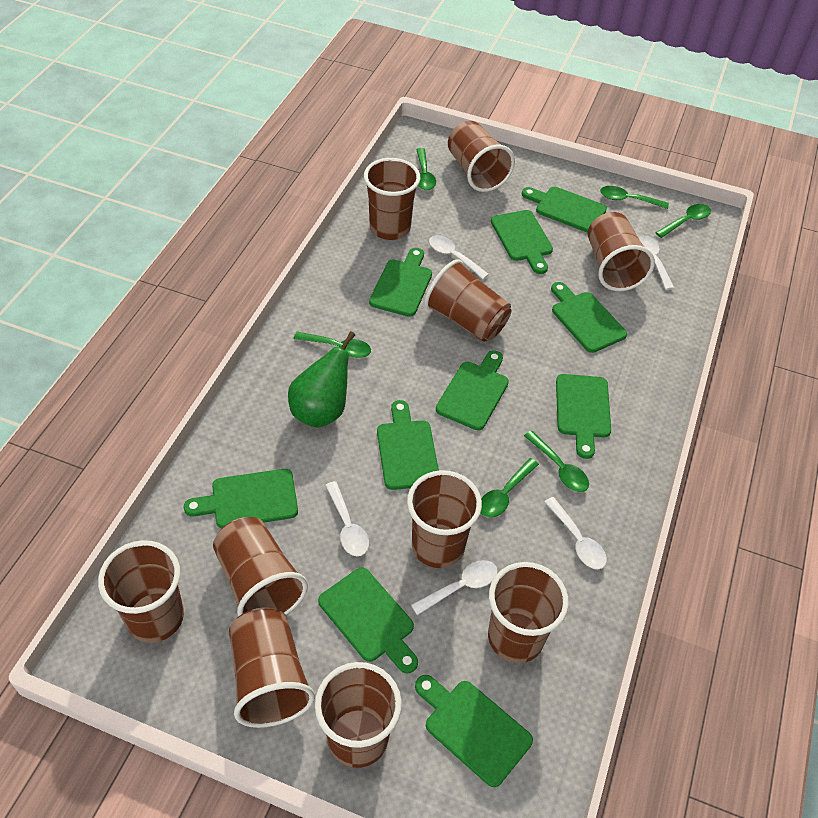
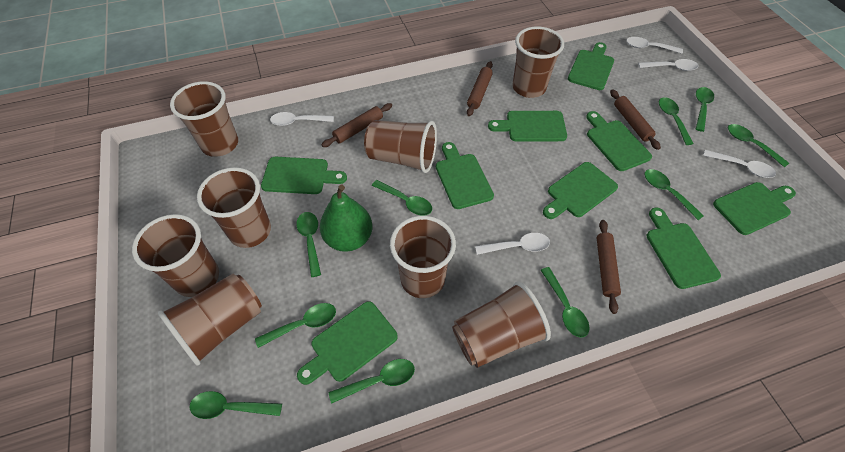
brown cup: [98,540,184,643] [213,517,308,617] [229,607,315,728] [315,662,402,768] [364,158,420,240] [407,470,482,568] [424,259,511,342] [448,121,515,192] [488,562,569,663] [588,212,655,291] = 10 -> [132,214,219,297] [158,274,262,366] [170,81,238,157] [197,167,271,248] [364,120,437,173] [390,216,456,298] [452,281,551,368] [512,26,564,98] = 8
brown rolling pin: none = 0 -> [321,103,392,147] [467,61,493,116] [597,220,621,314] [610,89,661,150] = 4
green cutting board: [183,469,298,528] [318,567,418,673] [369,248,432,317] [377,400,439,490] [415,675,533,787] [436,350,509,430] [491,210,553,274] [522,187,607,232] [551,282,627,353] [556,374,611,459] = 10 -> [261,157,347,194] [297,301,398,385] [436,142,494,209] [488,111,567,141] [543,162,618,219] [568,42,614,90] [586,111,652,171] [647,207,721,289] [713,182,796,235] = 9
green spoon: [293,332,371,358] [416,148,436,190] [481,458,539,518] [524,431,589,492] [600,186,669,209] [655,204,711,238] = 6 -> [189,391,282,419] [255,303,336,348] [296,212,321,277] [329,359,415,404] [372,180,432,216] [541,267,590,338] [644,169,704,220] [659,97,694,145] [696,87,714,132] [728,124,789,167] = 10

